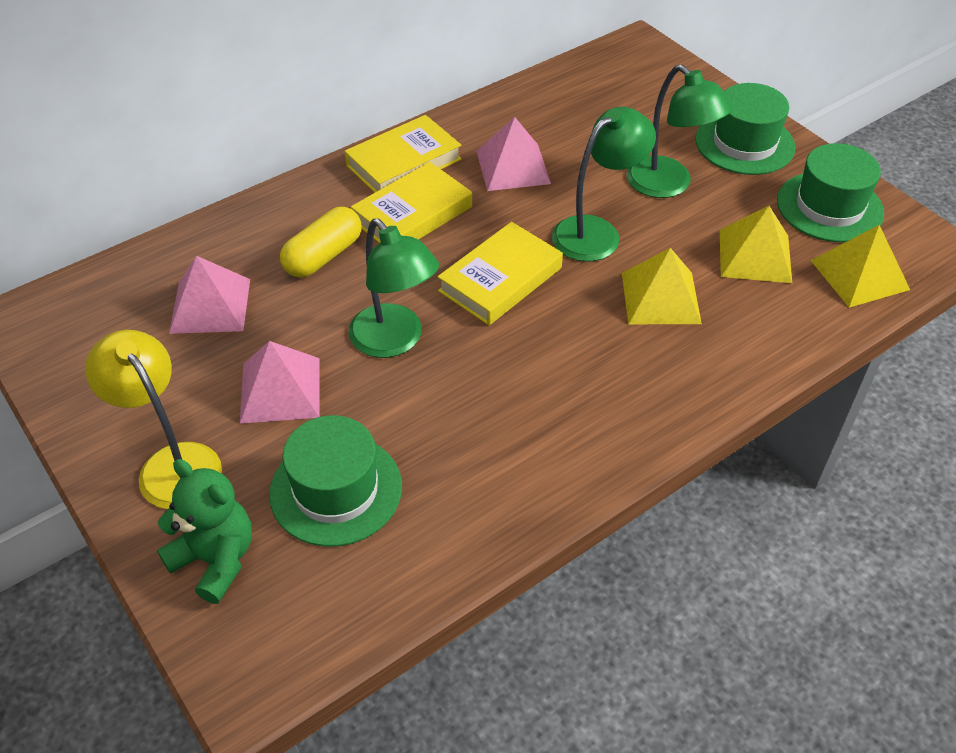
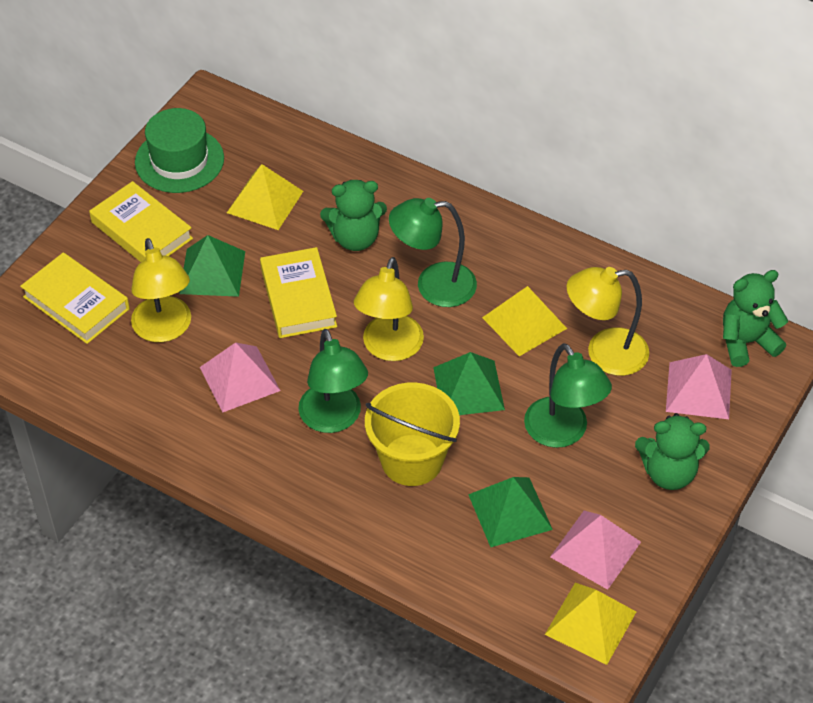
green hat: [269,415,402,547] [695,83,796,175] [777,143,884,242] = 3 -> [135,108,224,193] = 1
green pyramid: none = 0 -> [179,235,245,297] [433,352,505,415] [468,477,553,547] = 3
green teddy bear: [157,459,252,604] = 1 -> [320,180,387,251] [635,413,710,490] [723,270,788,367] = 3
yellow bucket: none = 0 -> [365,383,460,486] = 1
yellow capsule: [280,207,361,278] = 1 -> none = 0
yellow lamp: [85,330,222,509] = 1 -> [131,238,191,342] [354,257,424,361] [567,267,649,376] = 3

